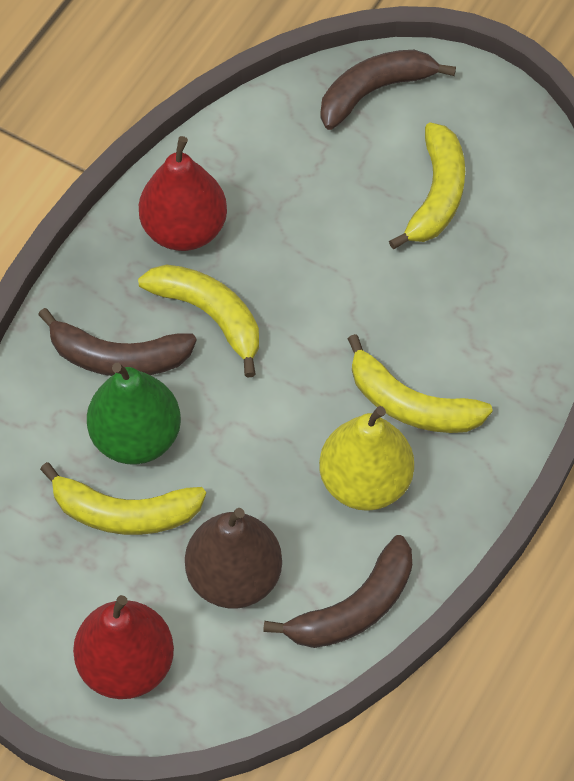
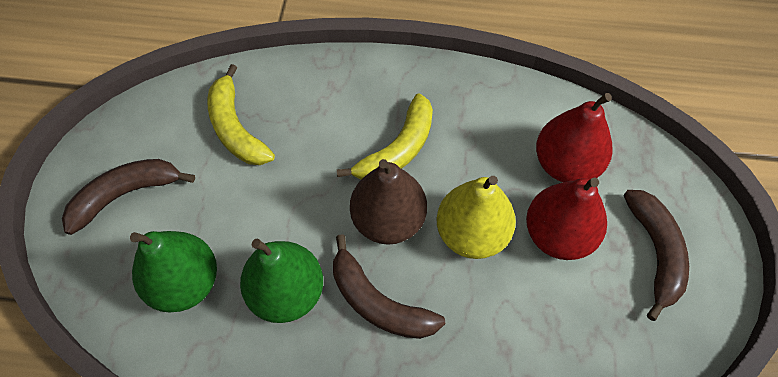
green pear: [87,363,181,465] = 1 -> [130,231,217,313] [240,239,323,323] = 2
yellow banana: [40,462,206,535] [138,265,259,378] [348,334,493,433] [389,123,465,249] = 4 -> [207,64,275,165] [337,93,433,179] = 2

